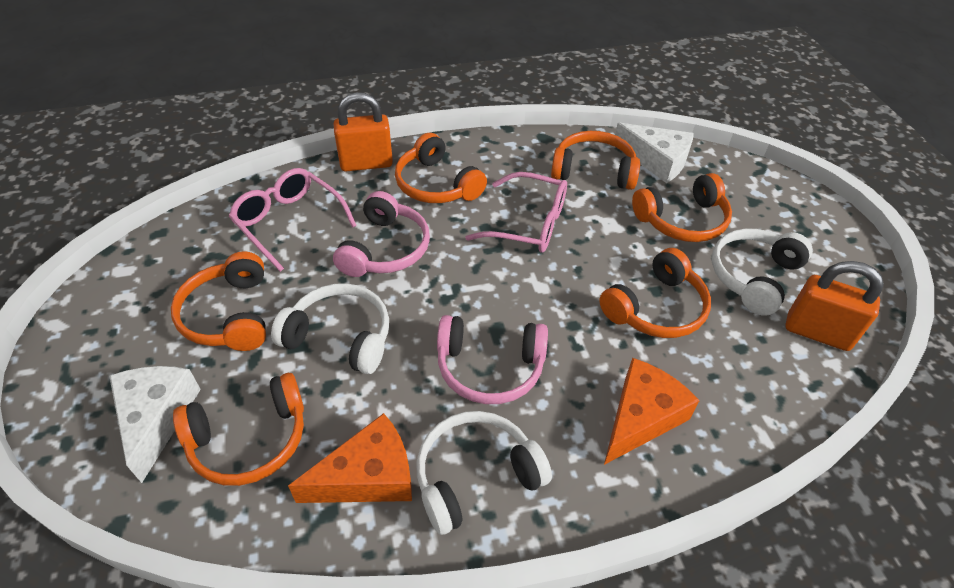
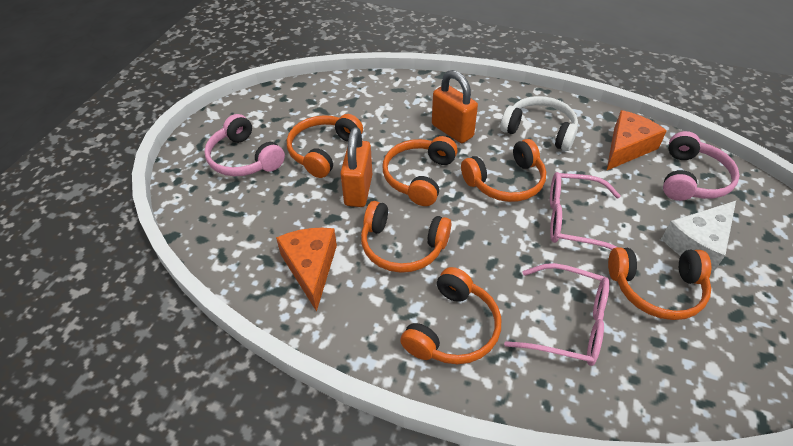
white cheese: [109,366,201,483] [615,123,694,183] = 2 -> [661,201,736,273] = 1
white headphones: [271,283,389,374] [416,411,552,535] [712,229,813,316] = 3 -> [500,96,578,151] = 1

